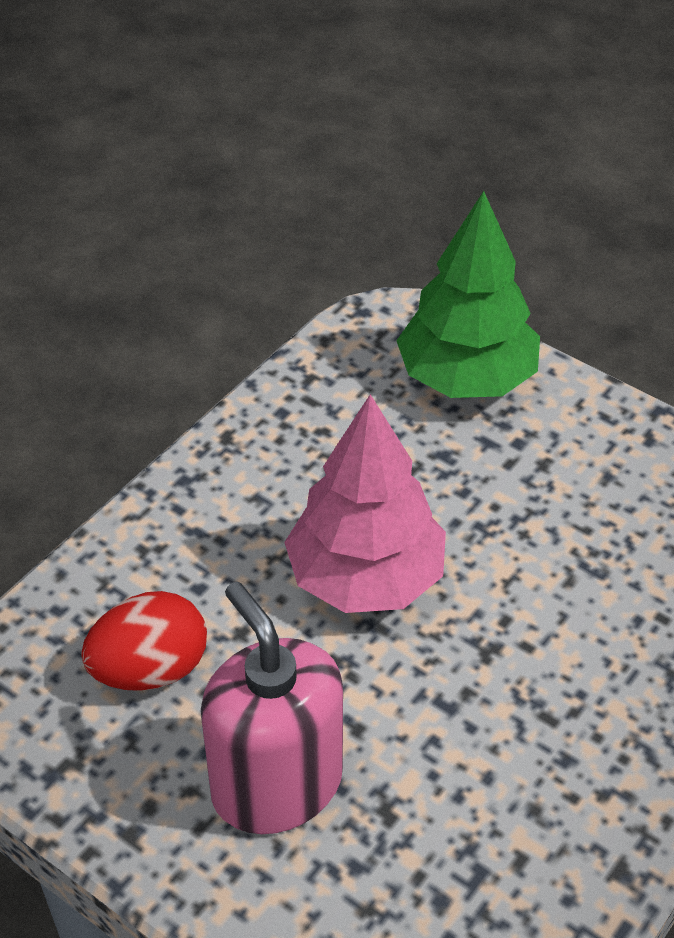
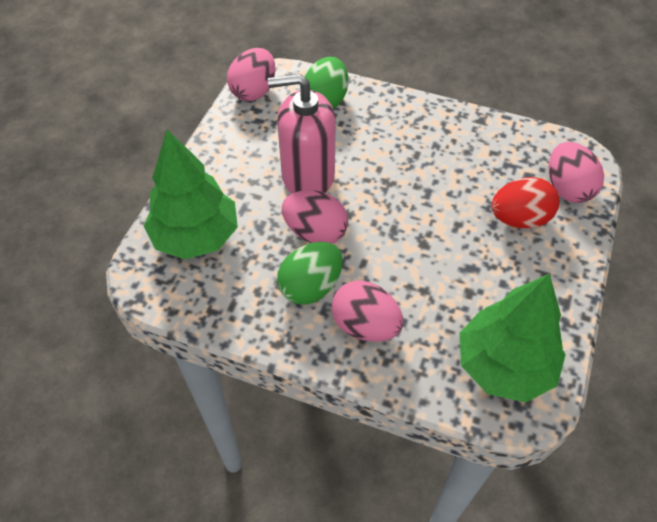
green egg: none = 0 -> [277,242,343,305] [304,57,348,109] = 2
green tree: [396,191,540,398] = 1 -> [144,129,238,259] [459,274,566,402] = 2
pink egg: none = 0 -> [227,48,275,101] [282,190,348,244] [331,280,403,342] [549,142,604,203] = 4
pink tree: [284,394,446,613] = 1 -> none = 0

